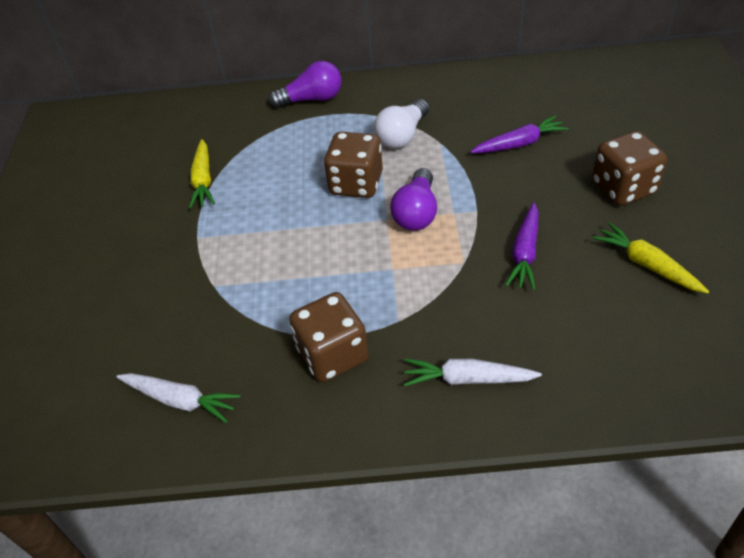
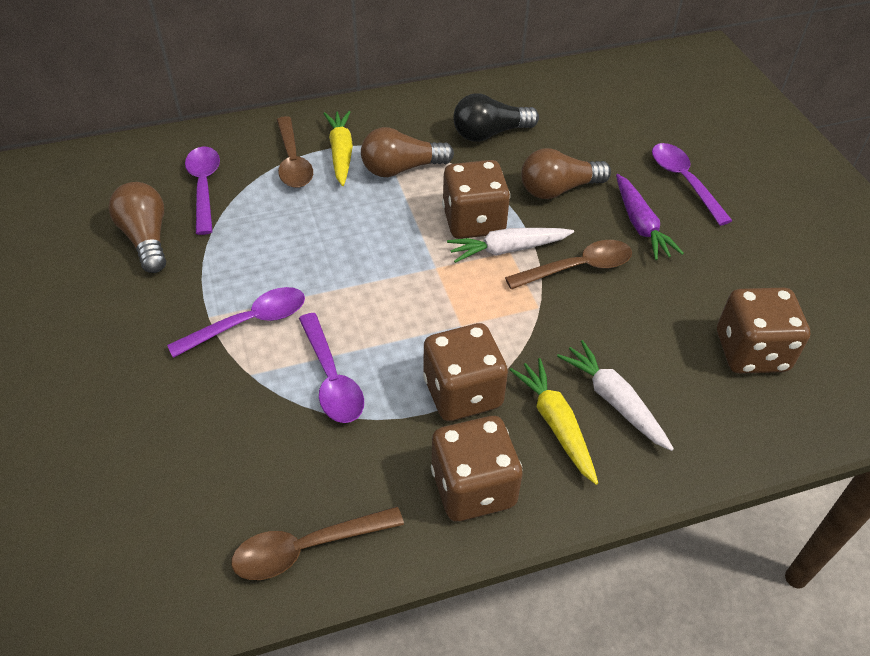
black light bulb: none = 0 -> [453,93,539,142] = 1
brown dice: [289,292,369,382] [324,132,383,198] [592,131,667,206] = 3 -> [423,323,508,421] [431,416,523,522] [442,160,510,239] [717,287,810,374] = 4
brown light bulb: none = 0 -> [108,182,166,273] [361,127,454,177] [521,148,611,199] = 3
brown spoon: none = 0 -> [231,506,404,580] [277,116,313,188] [505,240,632,289] = 3
purple carrot: [470,115,569,153] [505,202,539,290] = 2 -> [616,174,684,260] = 1
purple light bulb: [269,61,342,108] [390,168,437,231] = 2 -> none = 0
purple spoon: none = 0 -> [167,287,305,358] [185,147,220,235] [299,313,364,423] [652,143,733,226] = 4
white light bulb: [374,99,429,149] = 1 -> none = 0

